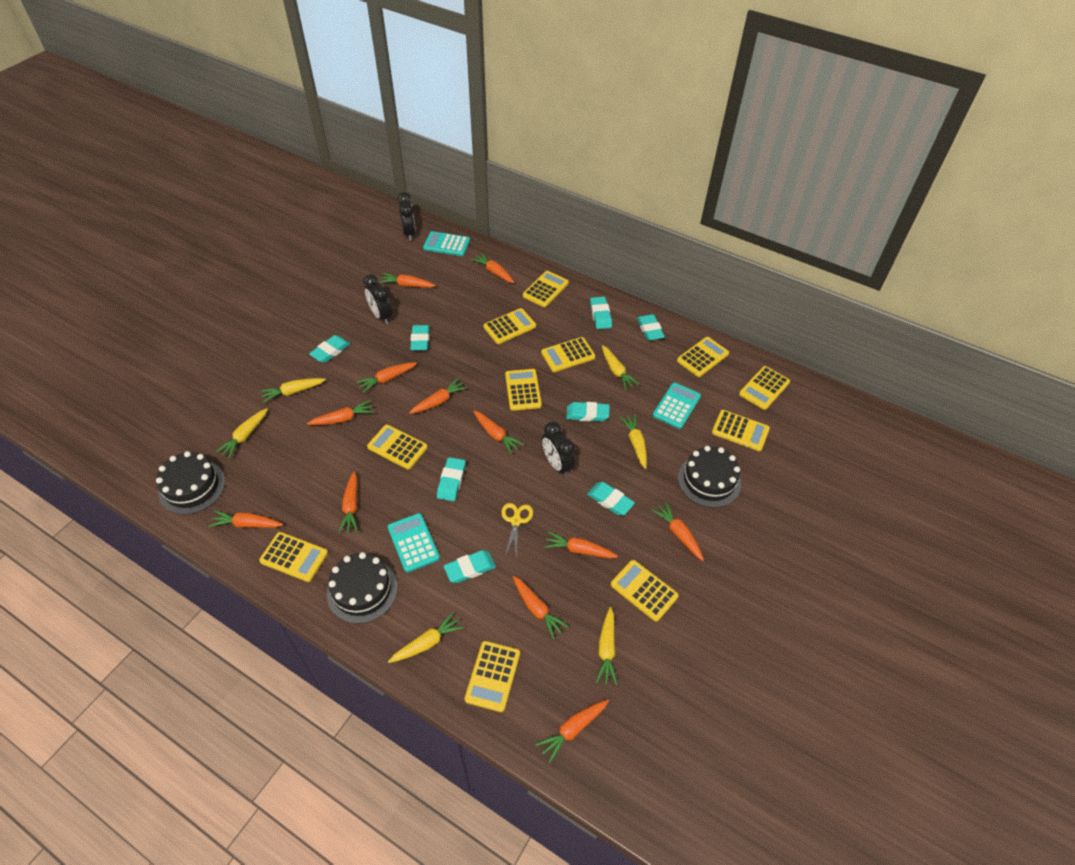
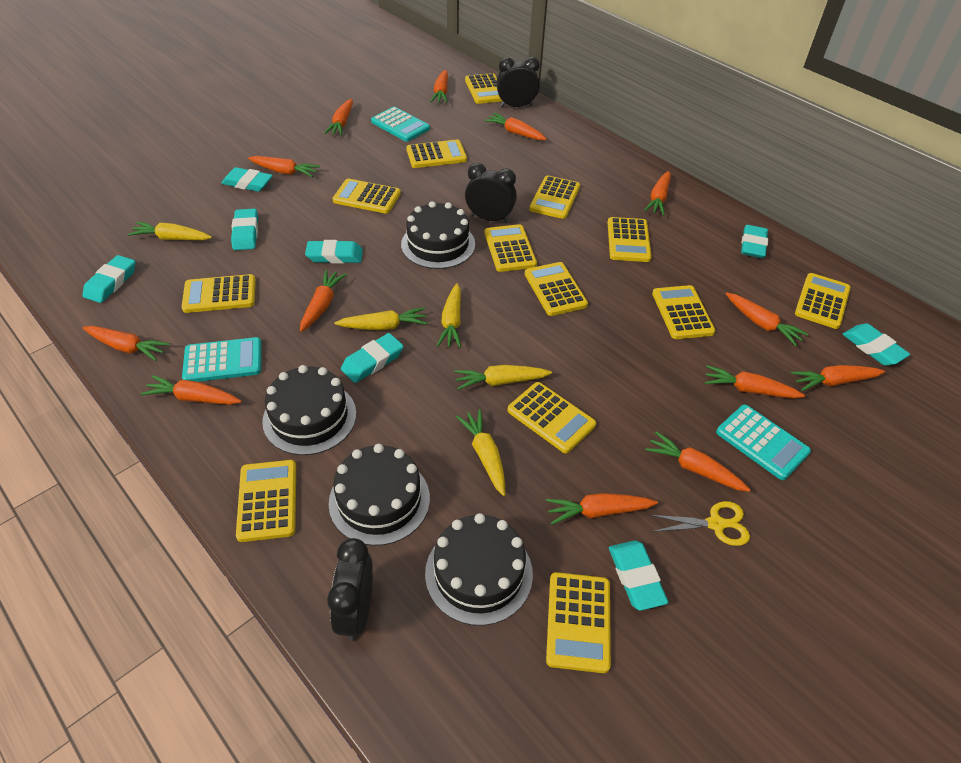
black cake: [156,451,225,515] [327,552,398,624] [678,446,741,508] = 3 -> [262,365,356,455] [329,444,430,546] [401,201,475,269] [425,513,533,626] = 4
orange carrot: [208,510,283,528] [307,400,374,425] [339,471,358,533] [356,362,417,393] [379,273,436,288] [409,378,468,414] [471,253,515,283] [473,410,524,454] [512,576,569,639] [535,699,609,763] [544,531,618,558] [651,502,704,561] = 12 -> [83,326,170,361] [141,375,242,405] [248,156,320,177] [300,270,347,332] [324,99,353,136] [430,70,448,103] [484,113,547,140] [546,493,658,525] [644,171,671,216] [645,431,751,492] [705,365,805,398] [726,292,809,346] [791,365,885,391] = 13
yellow calculator: [259,532,328,582] [367,424,428,469] [465,641,520,712] [483,308,536,344] [505,369,542,411] [523,271,569,307] [541,337,595,372] [611,560,679,622] [677,337,729,377] [712,410,770,451] [739,366,790,410] = 11 -> [182,274,256,313] [236,460,296,542] [333,179,401,214] [406,139,467,168] [465,73,502,104] [484,224,537,272] [507,382,596,453] [525,262,588,316] [529,176,580,219] [546,572,611,673] [608,217,652,262] [652,285,716,339] [795,273,851,329] = 13
yellow carrot: [216,408,268,459] [260,378,326,403] [388,612,464,663] [596,607,617,685] [602,345,640,390] [620,414,647,469] = 6 -> [128,222,212,240] [334,307,428,330] [437,283,461,348] [454,365,552,390] [456,409,506,496] = 5

